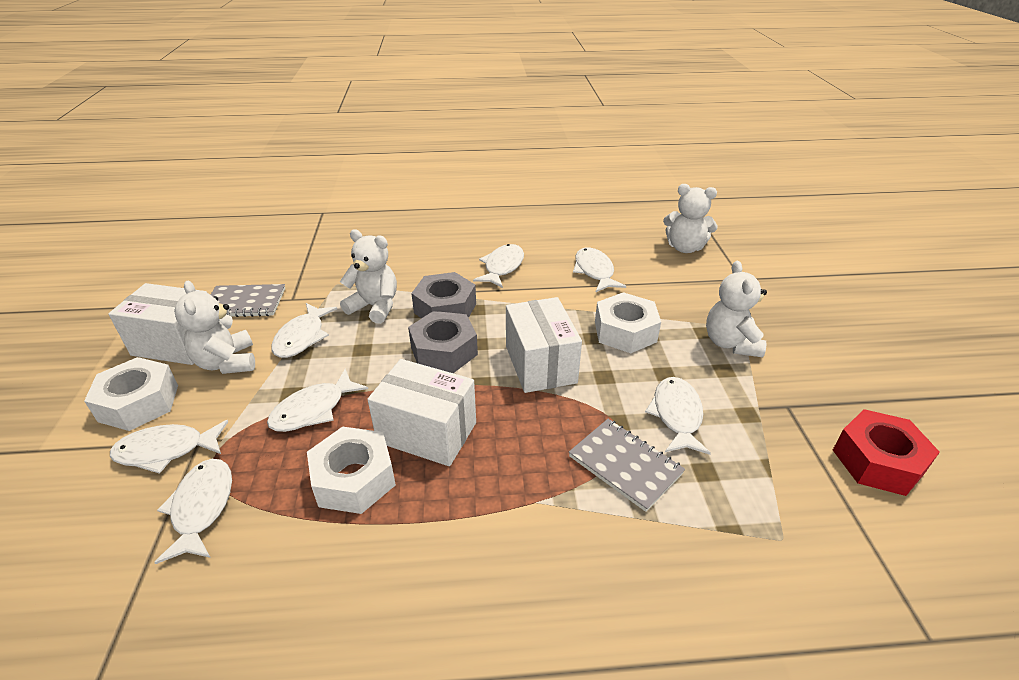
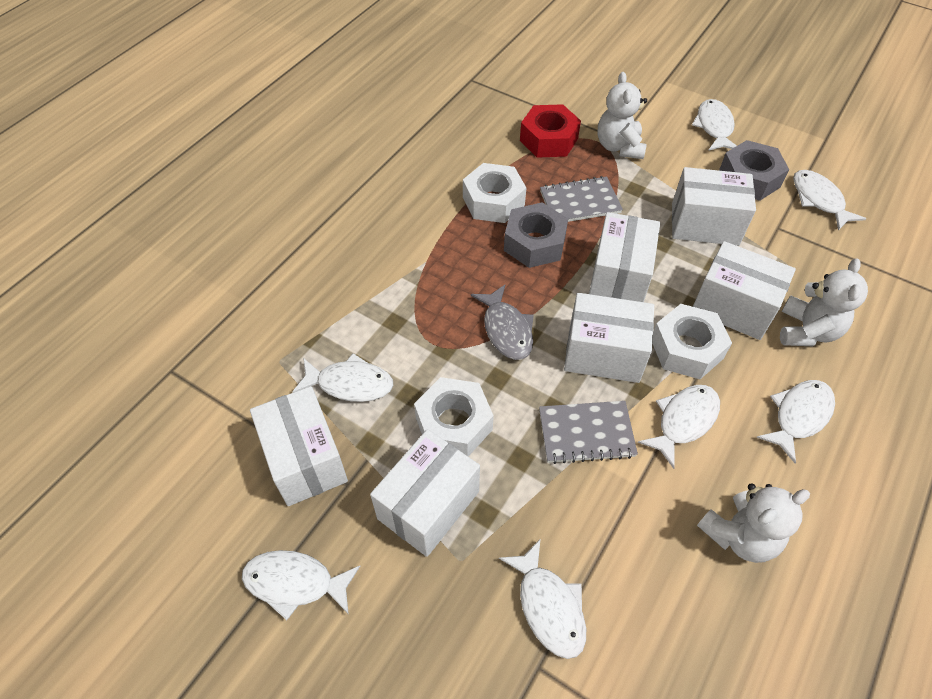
grey fish: none = 0 -> [471,285,534,360] = 1
white box: [108,283,207,365] [367,359,476,466] [506,297,582,393] = 3 -> [250,386,348,506] [370,429,480,557] [564,293,654,383] [589,212,660,302] [672,167,756,246] [693,241,796,340] = 6
white teddy bear: [174,281,255,374] [340,229,397,324] [663,184,718,253] [706,261,767,357] = 4 -> [598,72,647,159] [697,483,810,563] [780,258,868,346] = 3

